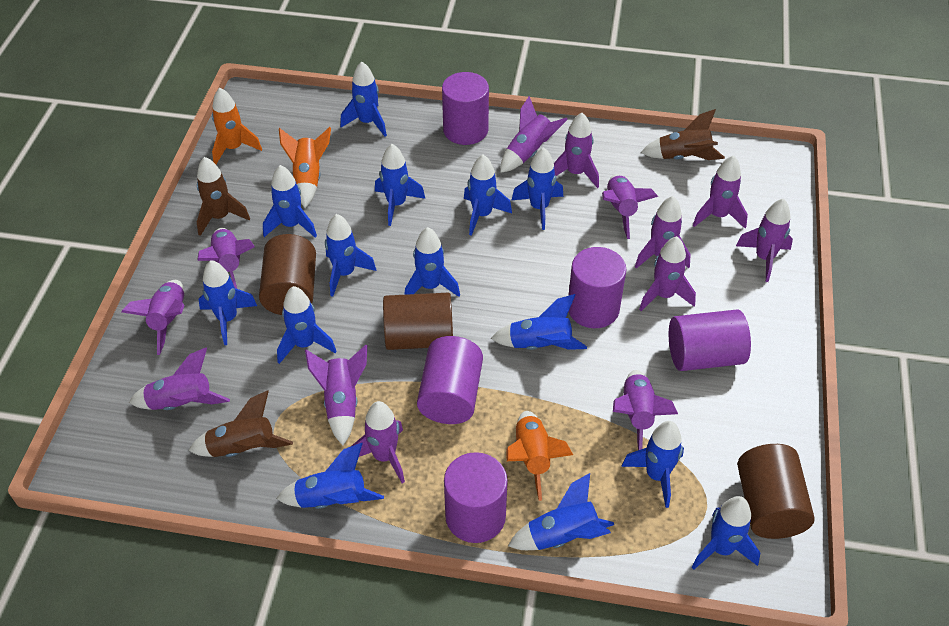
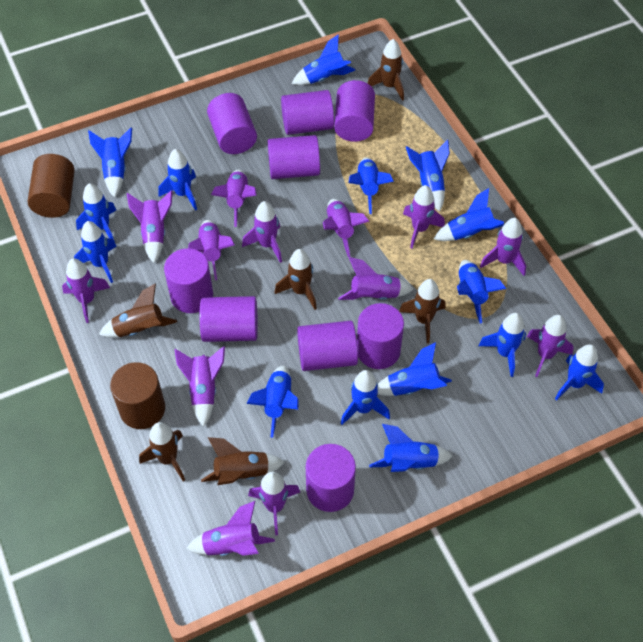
blue rocket: [198,260,257,345] [263,165,317,238] [276,443,384,509] [277,286,336,364] [325,214,376,297] [340,61,387,137] [375,144,425,226] [404,227,460,297] [464,155,512,236] [491,294,587,350] [508,473,614,550] [512,147,563,230] [621,421,684,508] [692,496,760,570] = 14 -> [74,221,117,283] [76,183,116,242] [88,128,132,198] [159,149,197,211] [247,365,299,438] [292,34,355,85] [340,370,390,425] [349,157,394,214] [369,424,453,472] [377,342,452,396] [406,140,450,211] [434,188,504,241] [457,260,506,323] [479,313,526,377] [555,344,604,401] = 15
brown cylinder: [259,234,316,315] [383,293,453,350] [738,444,815,539] = 3 -> [28,154,75,218] [110,362,165,429] = 2
brown rocket: [188,390,293,457] [197,157,250,236] [641,109,725,160] = 3 -> [99,283,177,338] [139,422,185,482] [201,437,285,485] [275,249,317,310] [367,39,404,101] [399,279,445,343] = 6
orange rocket: [212,88,262,164] [279,127,331,208] [506,411,573,501] = 3 -> none = 0
purple cylinder: [417,336,483,424] [442,72,489,145] [444,452,508,543] [568,247,627,328] [669,310,751,371] = 5 -> [164,248,213,313] [200,296,258,342] [207,93,257,154] [268,135,320,179] [281,90,334,135] [297,321,358,371] [306,444,356,512] [334,80,375,142] [357,303,404,369] = 9

